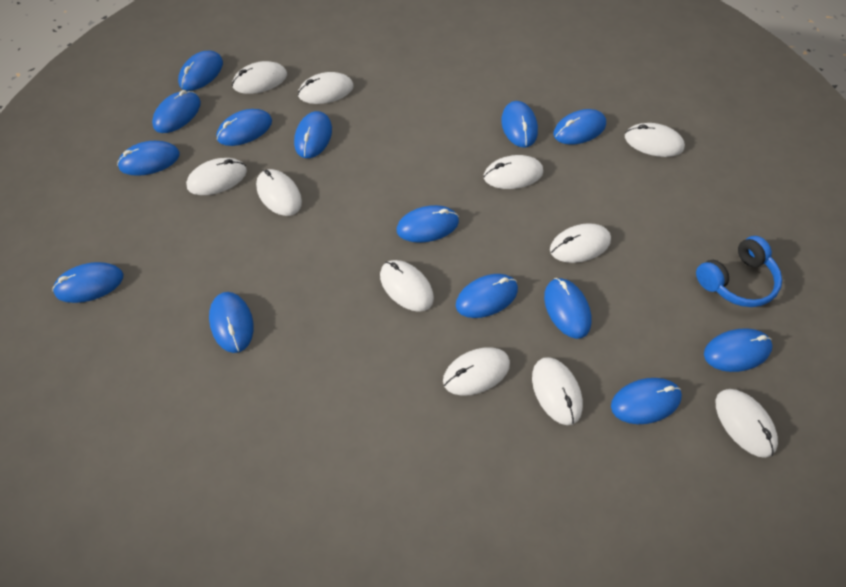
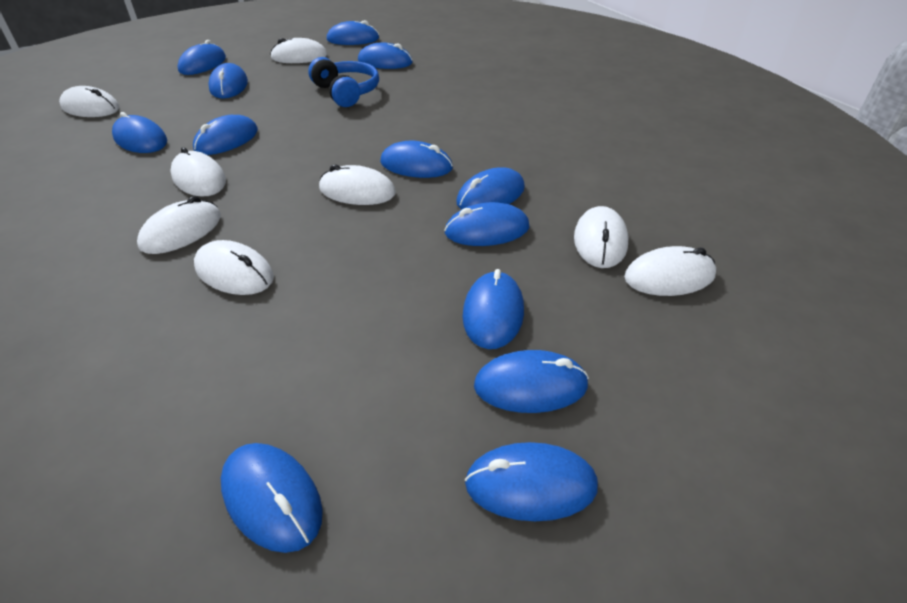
blue mouse: [52,262,124,303] [117,141,180,176] [152,90,201,133] [178,51,223,91] [209,292,254,353] [216,109,272,146] [294,111,332,158] [397,205,459,243] [456,274,518,318] [501,101,538,147] [544,278,592,339] [553,109,606,145] [611,378,682,424] [704,328,772,372] = 14 -> [112,112,167,153] [178,40,226,75] [193,115,258,155] [208,63,248,98] [221,443,323,553] [327,20,379,45] [358,42,413,69] [380,141,453,178] [444,202,529,246] [456,167,525,209] [462,269,524,349] [465,442,598,521] [474,350,589,413] = 13
white mouse: [186,158,247,195] [232,61,287,94] [256,169,302,216] [298,72,354,104] [380,260,434,312] [443,347,510,396] [484,155,543,189] [532,357,583,425] [550,223,611,263] [625,123,685,157] [716,389,778,458] = 11 -> [59,86,120,117] [137,196,221,254] [170,147,226,197] [194,240,274,295] [270,38,327,63] [319,165,396,205] [574,206,628,268] [624,246,716,296] = 8

